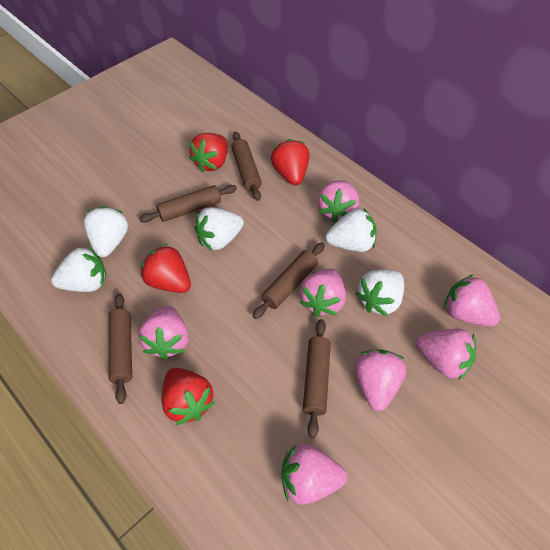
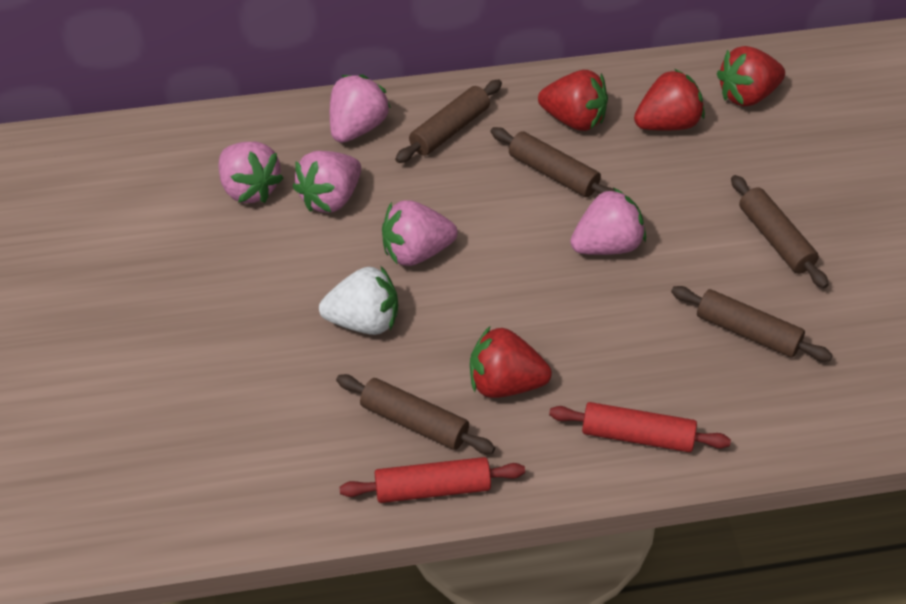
pink strawberry: [139,306,189,360] [281,444,347,505] [300,269,346,317] [318,180,359,223] [354,349,406,411] [416,329,476,380] [444,274,500,326] = 7 -> [218,142,284,203] [293,151,361,213] [330,75,391,143] [382,200,458,266] [570,188,646,255] = 5
red rolling pin: none = 0 -> [339,457,525,503] [549,402,731,452] = 2
white strawberry: [51,246,106,292] [84,206,128,257] [195,207,244,250] [325,209,376,252] [356,269,404,316] = 5 -> [319,266,398,335] = 1

